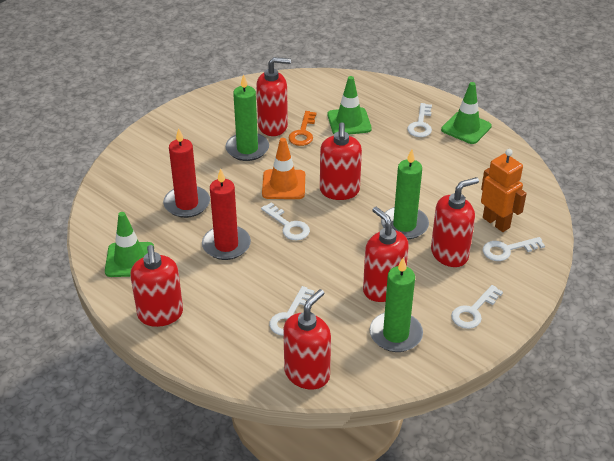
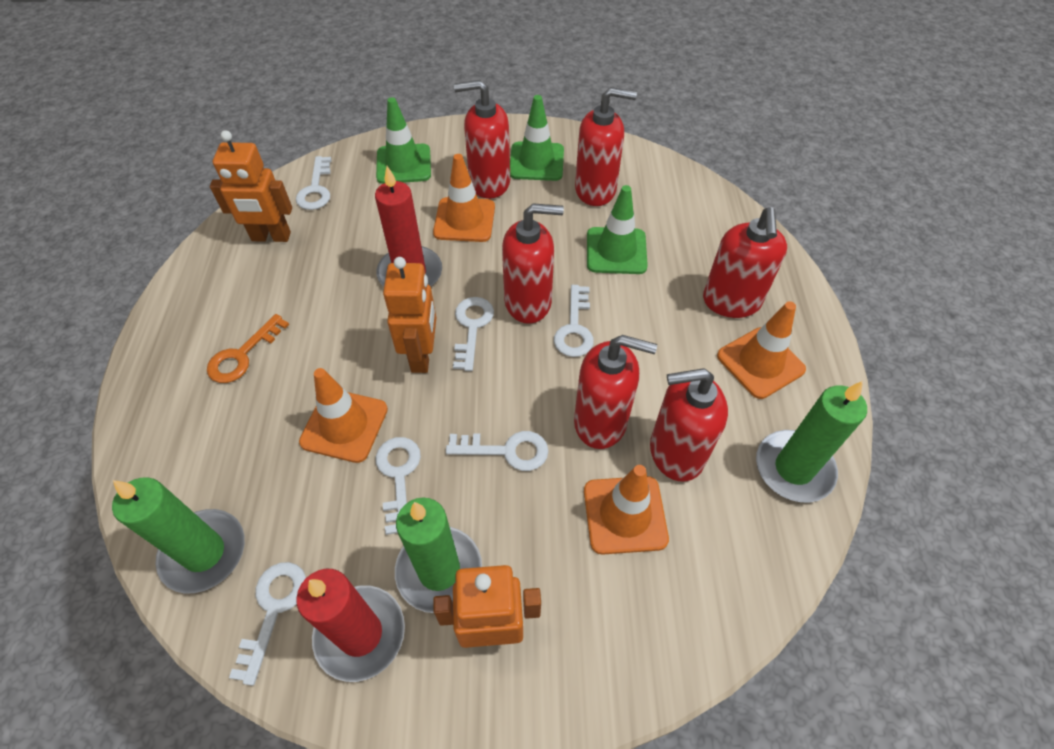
orange robot: [481,149,527,232] = 1 -> [210,130,292,242] [383,257,436,373] [433,565,541,648] = 3
orange traffic cone: [262,138,305,199] = 1 -> [299,368,388,463] [433,154,495,242] [584,465,669,554] [717,301,806,399] = 4
white key: [261,202,310,240] [269,286,314,336] [407,103,432,137] [451,285,503,329] [483,237,545,261] = 5 -> [229,562,306,686] [296,156,332,210] [375,437,421,535] [446,431,548,471] [453,297,494,371] [554,285,594,357] = 6

